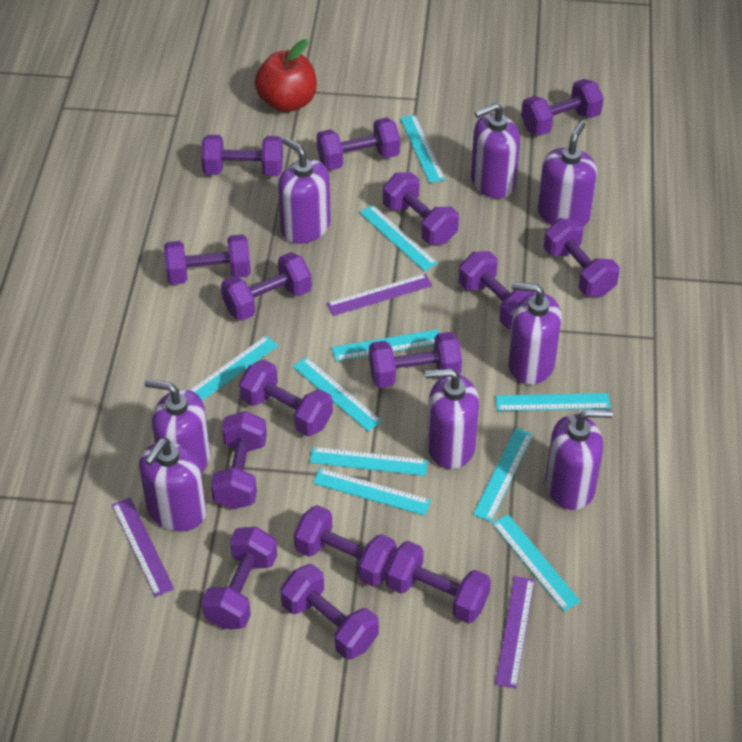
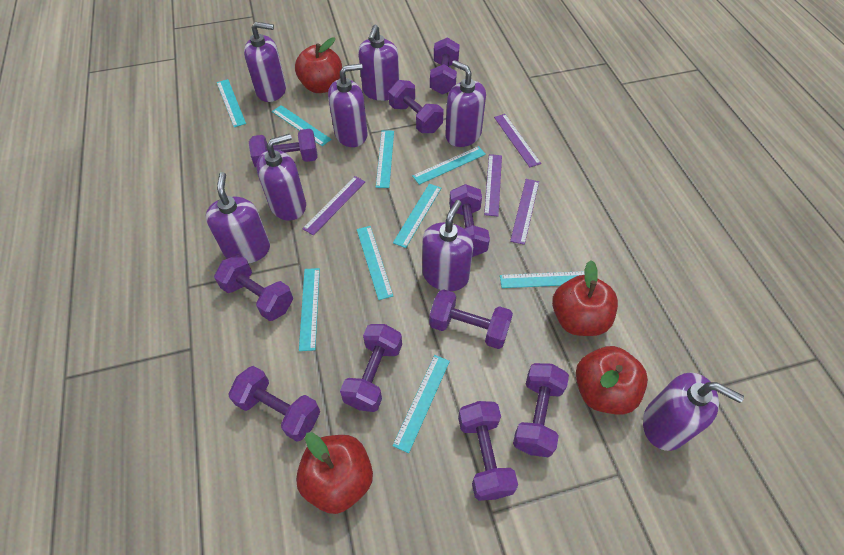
purple dumbbell: [164,234,251,285] [201,135,283,176] [201,527,277,629] [211,411,267,509] [221,252,312,321] [239,360,333,437] [280,564,379,660] [294,505,396,587] [317,117,400,170] [369,332,462,388] [383,172,459,245] [386,541,491,624] [459,251,535,329] [521,79,604,136] [544,218,620,297] = 15 -> [214,255,293,321] [229,366,320,442] [249,129,317,167] [340,324,402,412] [388,80,443,133] [429,289,513,349] [430,37,460,95] [449,184,490,257] [458,401,518,501] [513,363,569,457] = 10
purple ruler: [112,498,174,597] [327,273,432,316] [495,576,535,688] = 3 -> [303,176,365,236] [484,154,502,216] [494,114,541,167] [510,179,539,245] = 4
red apple: [255,39,317,112] = 1 -> [295,37,342,93] [296,432,373,514] [552,260,618,336] [576,346,648,415] = 4
turquoise ruler: [190,336,278,401] [293,357,382,432] [310,447,428,476] [313,468,431,516] [332,329,440,361] [359,205,438,271] [400,115,445,183] [473,428,533,522] [492,514,581,611] [496,393,610,411] = 10 -> [217,79,246,127] [272,105,332,146] [299,268,320,351] [357,226,393,300] [376,130,394,188] [392,355,450,453] [393,184,441,248] [413,146,486,185] [500,271,584,288] = 9

